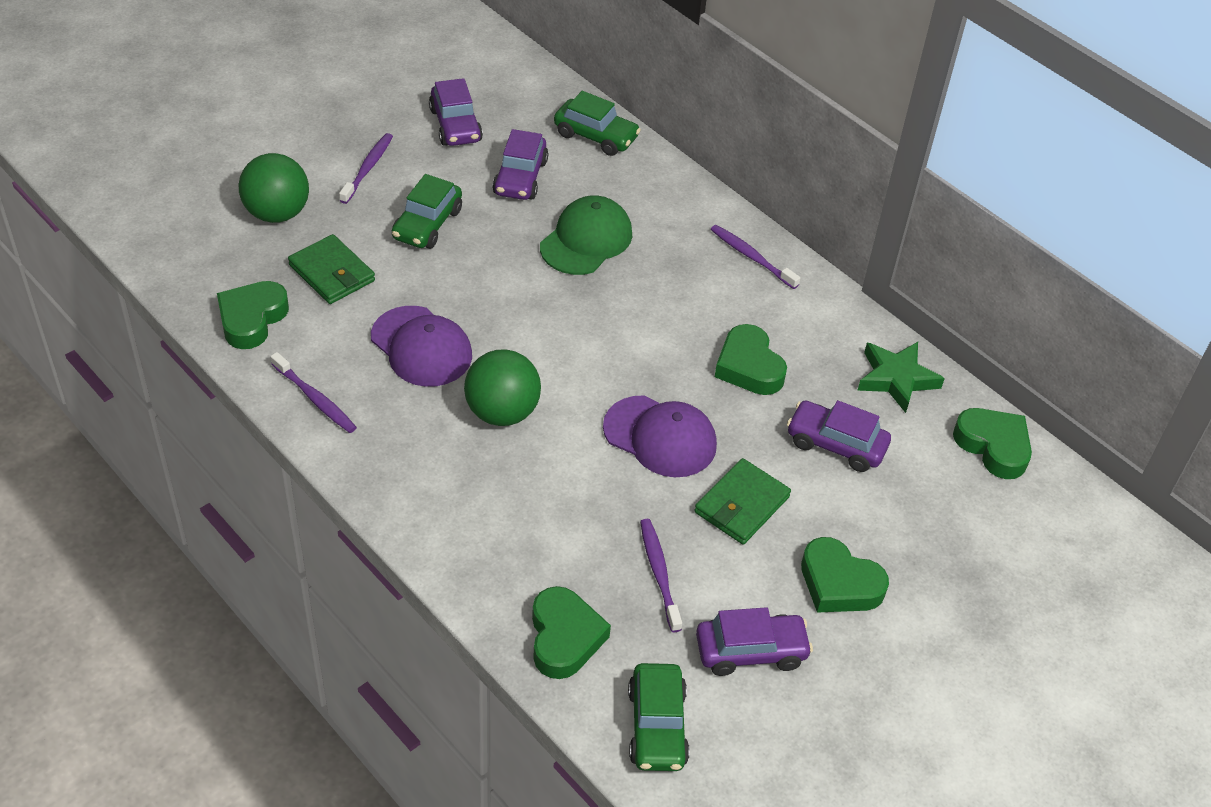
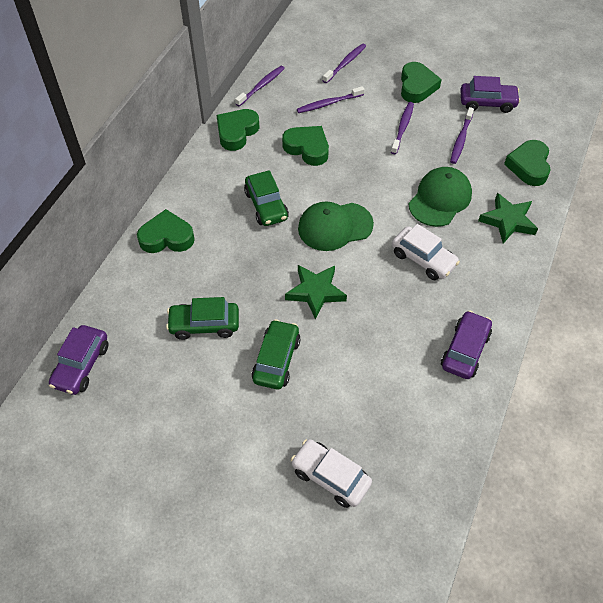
green ball: [238,153,309,223] [464,349,541,426] = 2 -> none = 0
green cap: [540,196,632,275] = 1 -> [298,201,374,251] [409,167,472,227] = 2
green star: [857,342,945,413] = 1 -> [285,265,347,320] [478,193,538,243] = 2
green wallet: [288,234,375,304] [694,458,791,544] = 2 -> none = 0
purple cap: [371,306,472,387] [603,395,717,477] = 2 -> none = 0
purple car: [429,78,483,146] [492,129,548,200] [696,607,813,676] [787,400,891,472] = 4 -> [49,325,108,395] [441,310,492,379] [460,76,520,113] = 3
purple toothbrush: [270,352,357,433] [339,133,393,204] [640,519,682,632] [711,225,801,289] = 4 -> [235,66,285,106] [297,86,365,113] [323,43,366,83] [391,102,414,154] [450,107,474,164] = 5
white car: none = 0 -> [291,439,372,508] [392,224,460,280] = 2

